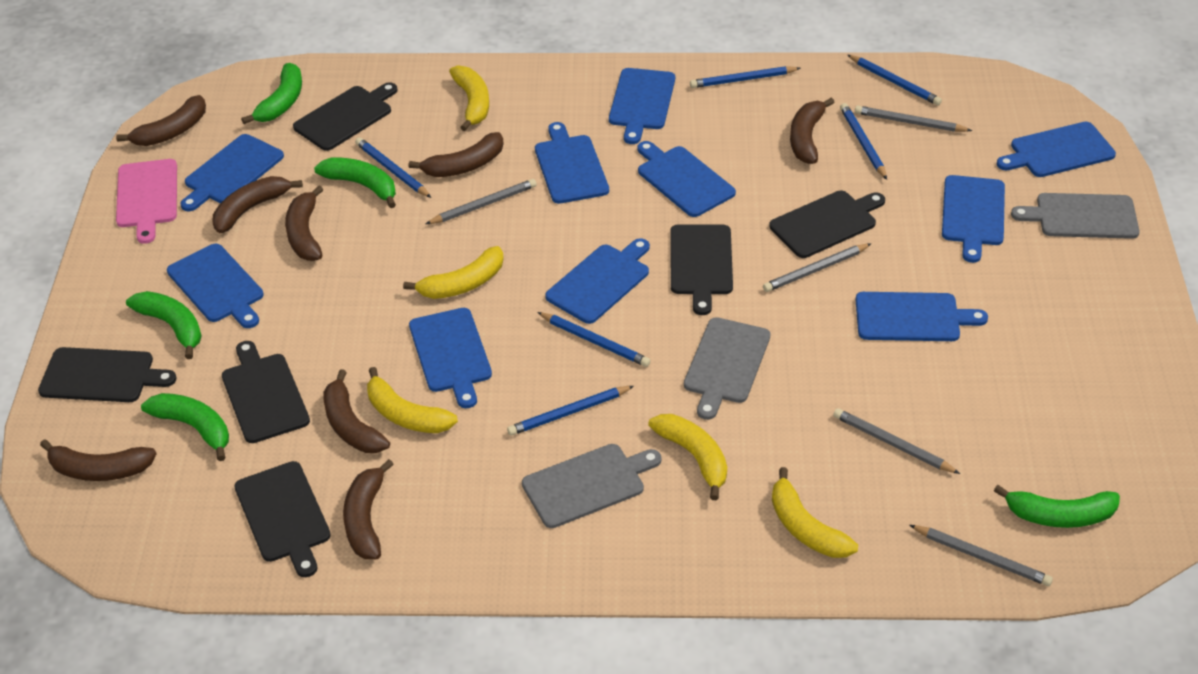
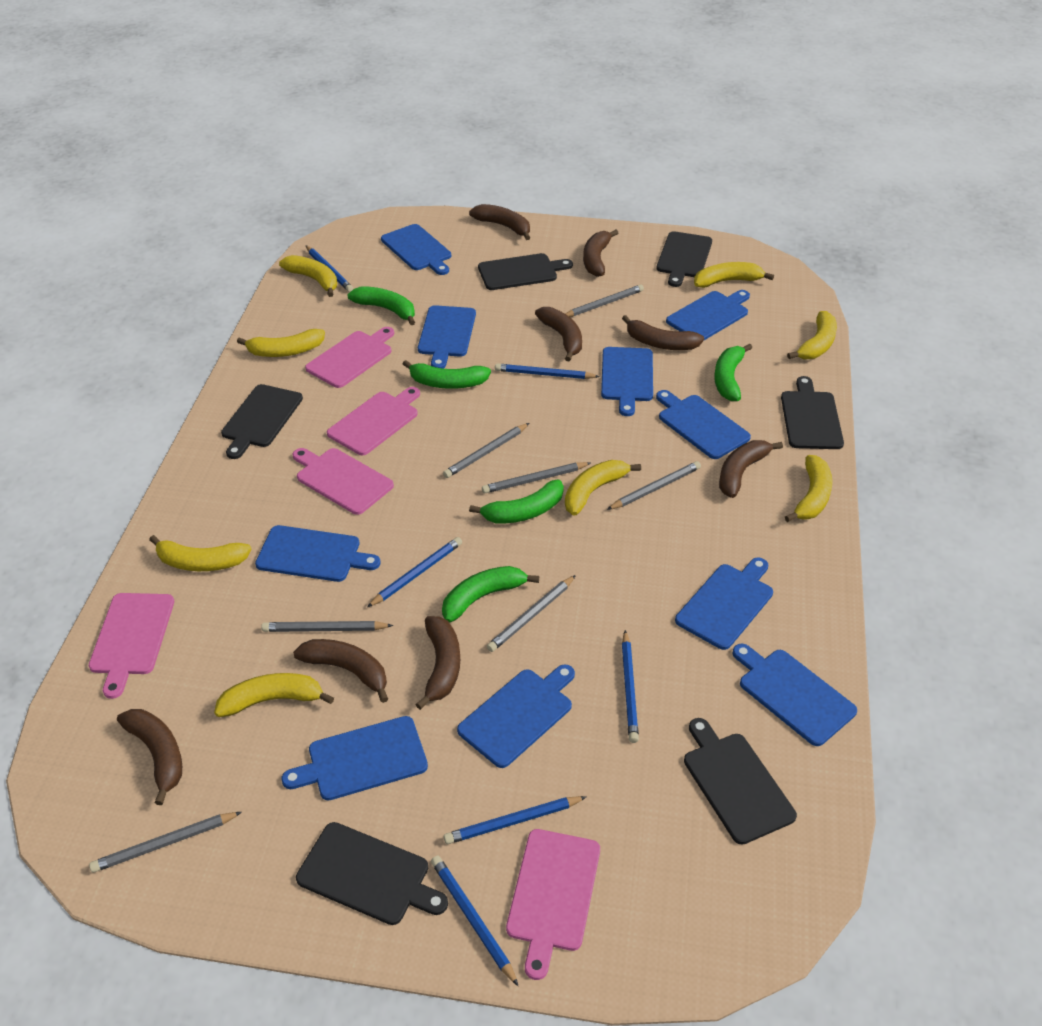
grey cutting board: [522,444,661,528] [684,317,771,420] [1011,193,1140,239] = 3 -> none = 0
grey pencil: [426,179,537,224] [763,243,872,292] [833,408,960,474] [855,105,972,132] [910,525,1053,586] = 5 -> [89,812,242,873] [261,621,393,632] [443,423,529,478] [482,462,591,494] [487,575,576,652] [565,284,644,317] [607,461,701,510] = 7
pink cutting board: [116,159,177,244] = 1 -> [89,593,174,699] [292,448,394,515] [305,327,394,388] [327,387,420,455] [506,829,600,980] = 5
yellow banana: [367,367,458,433] [403,246,504,299] [449,65,489,131] [648,414,727,500] [772,467,858,558] = 5 -> [149,535,251,571] [214,673,334,717] [237,329,325,357] [279,255,337,297] [565,460,641,516] [694,262,774,288] [785,455,833,522] [787,311,837,359] = 8

